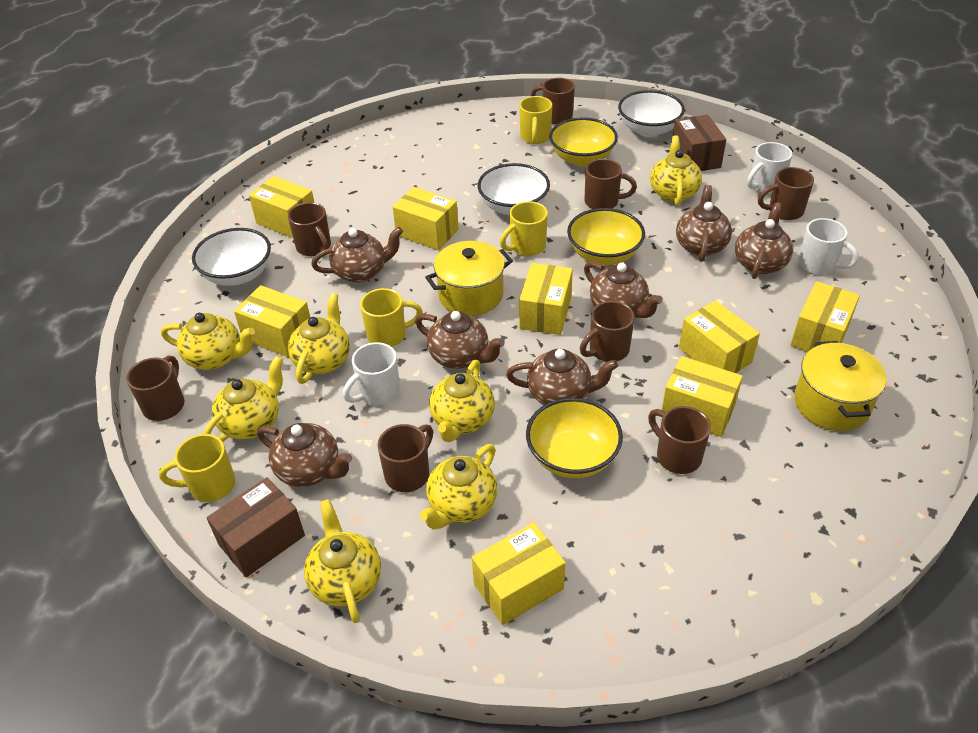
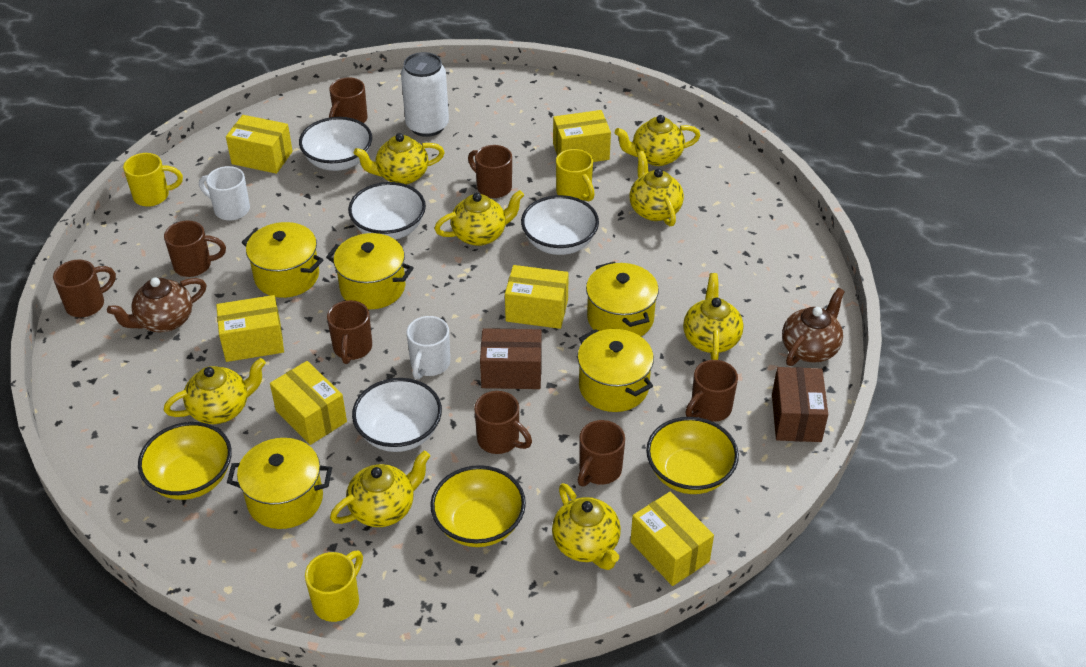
brown teapot: [257,423,352,487] [311,227,403,283] [415,311,505,369] [506,349,618,405] [584,261,663,318] [676,185,732,262] [735,203,793,279] = 7 -> [107,277,207,332] [782,288,845,366] = 2
white bowl: [192,228,271,286] [478,163,550,215] [618,90,685,137] = 3 -> [299,117,372,171] [348,182,426,240] [352,378,442,452] [521,195,599,255] = 4
white can: none = 0 -> [401,52,449,137] = 1
white mug: [343,342,400,405] [747,142,792,194] [798,218,859,275] = 3 -> [199,166,250,221] [406,316,450,379] = 2
yellow box: [234,285,310,358] [249,176,314,238] [393,187,458,250] [472,523,566,625] [519,263,573,335] [662,356,743,437] [679,301,760,373] [790,281,860,352] = 8 -> [216,295,284,362] [226,115,293,174] [270,361,347,445] [505,265,569,329] [553,110,611,162] [630,492,714,586] = 6
yellow mug: [159,434,235,502] [360,288,423,347] [500,201,548,256] [519,96,552,144] = 4 -> [123,153,183,207] [305,551,363,622] [556,149,595,201] = 3
yellow pot: [425,241,513,316] [794,341,887,431] = 2 -> [227,438,332,529] [241,222,324,298] [326,233,413,309] [577,329,654,412] [586,261,659,336] = 5
yellow teapot: [161,313,255,370] [203,356,283,442] [288,293,350,384] [304,499,381,623] [420,444,497,530] [429,360,495,442] [650,136,702,206] = 7 -> [164,358,266,424] [330,451,430,527] [354,133,445,185] [434,190,524,246] [552,483,621,570] [615,115,701,166] [629,151,684,226] [683,273,743,360] = 8

